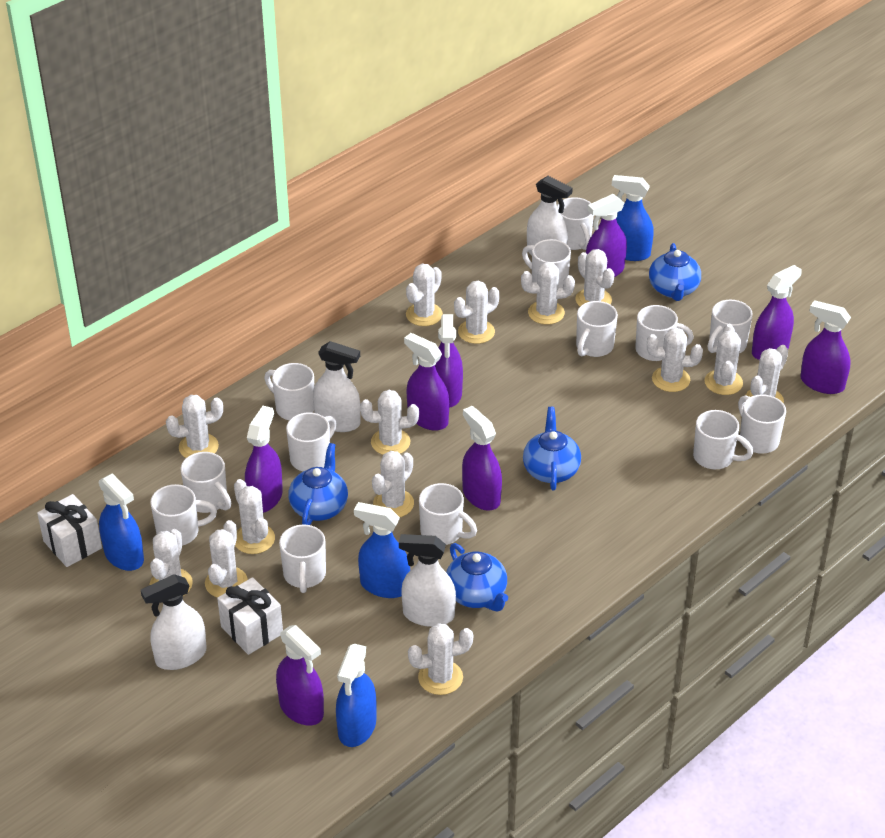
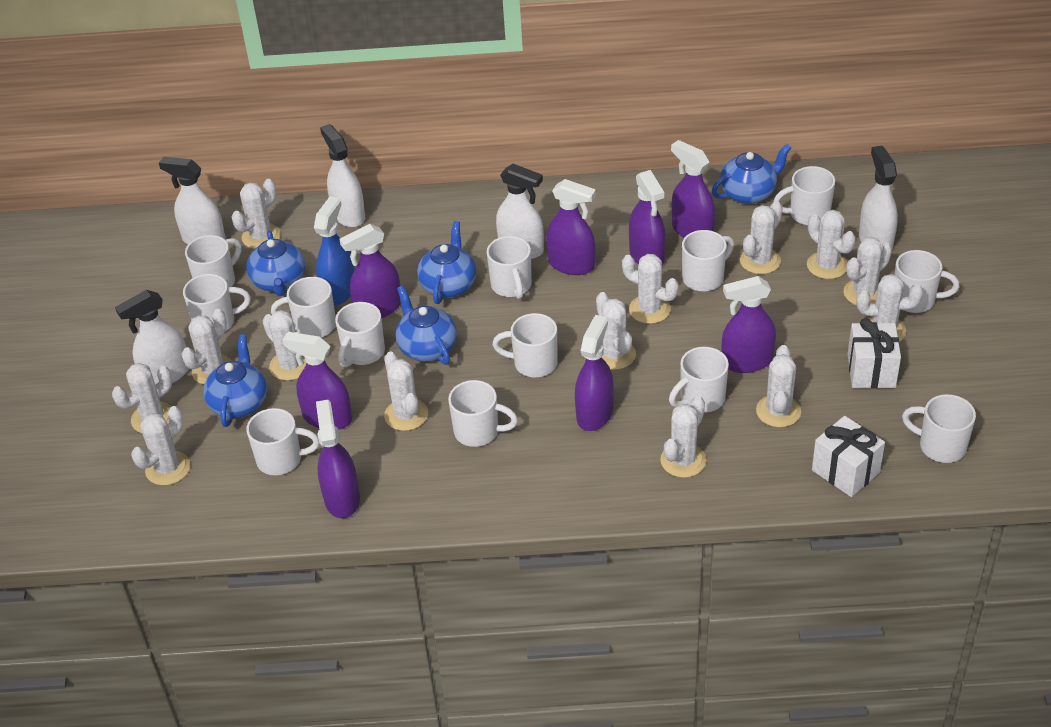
blue spray bottle: [99,473,144,571] [336,644,377,747] [354,502,410,598] [612,175,654,261] = 4 -> [314,196,355,306] = 1
blue teapot: [288,443,348,525] [446,543,508,611] [523,407,581,490] [649,243,701,301] = 4 -> [203,334,267,427] [246,231,305,296] [395,286,457,365] [417,221,476,304] [712,144,791,204] = 5
white spray bottle: [141,574,207,670] [313,341,361,432] [399,534,456,627] [527,176,573,255] = 4 -> [115,290,189,385] [159,157,226,244] [320,124,365,228] [496,164,544,259] [859,146,898,249] = 5

